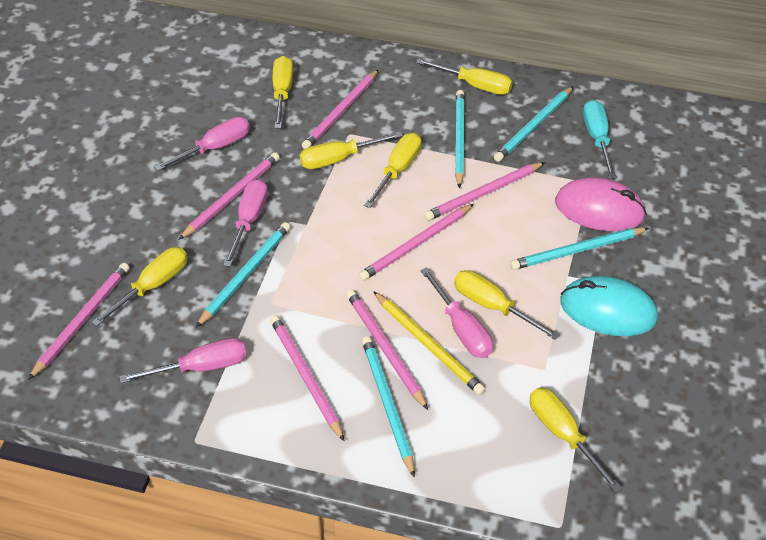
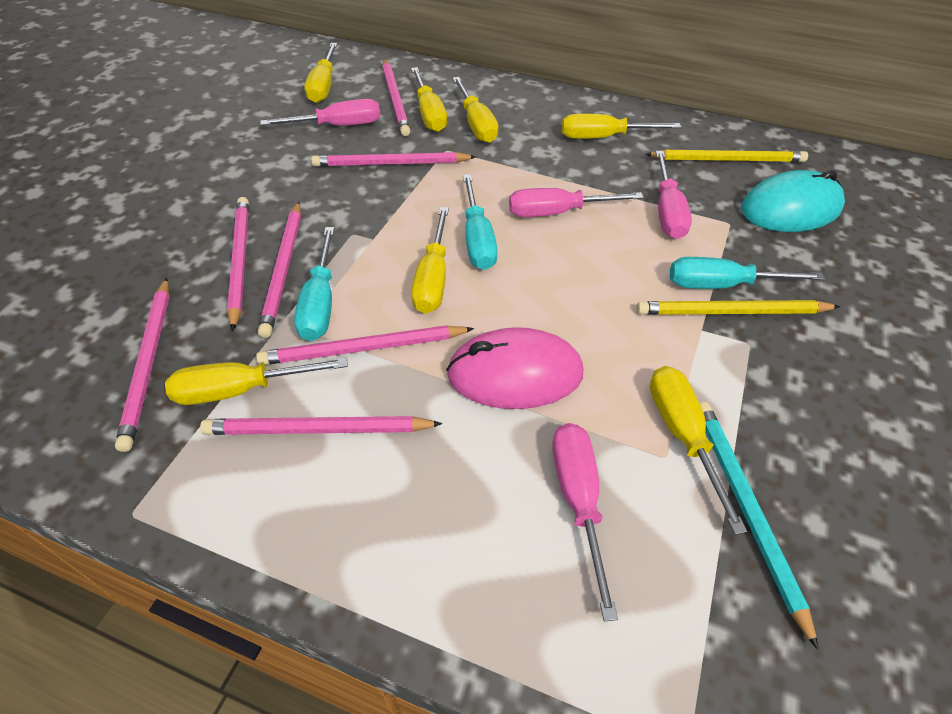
turquoise pencil: [196,222,290,327] [362,336,415,478] [455,90,465,188] [494,86,573,162] [510,228,649,270] = 5 -> [700,402,819,650] = 1
turquoise screwdriver: [583,100,616,178] = 1 -> [294,227,334,341] [463,174,497,270] [670,257,825,289] = 3
yellow pencil: [373,291,485,395] = 1 -> [636,300,840,315] [645,149,808,162] = 2

